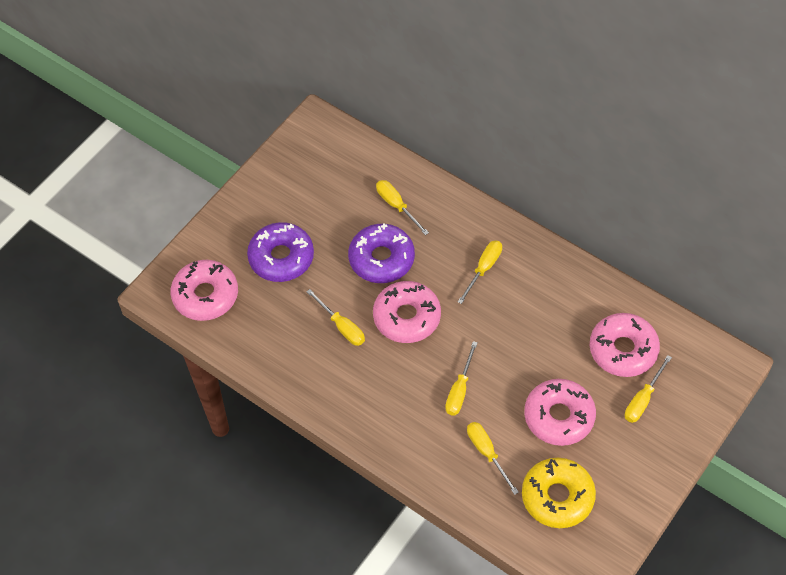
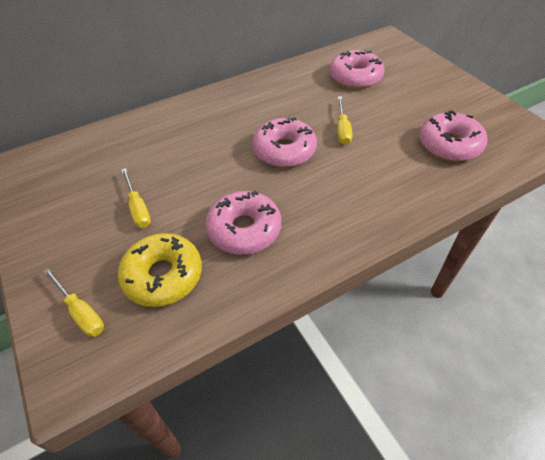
purple donut: [247,222,314,282] [348,224,415,283] = 2 -> none = 0
yellow screwdriver: [307,289,365,346] [376,180,429,235] [445,341,478,415] [458,240,502,304] [467,422,519,495] [625,355,672,423] = 6 -> [43,268,104,337] [122,168,151,228] [337,97,353,145] = 3

